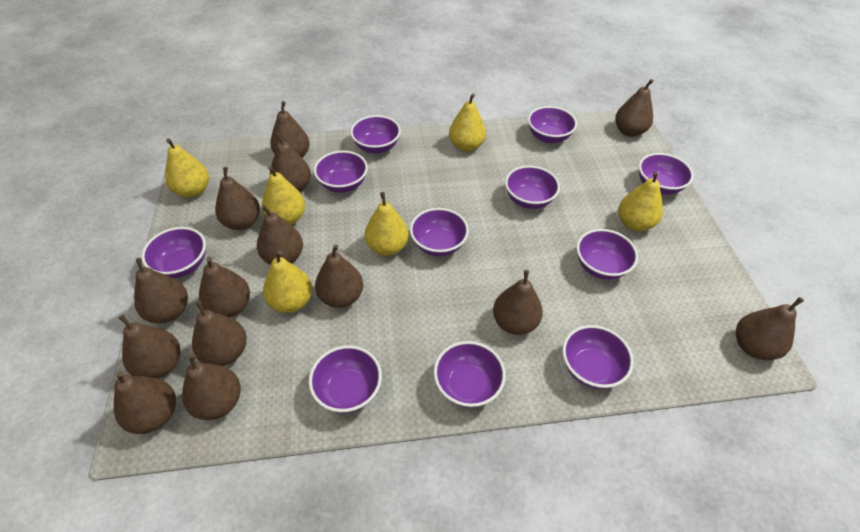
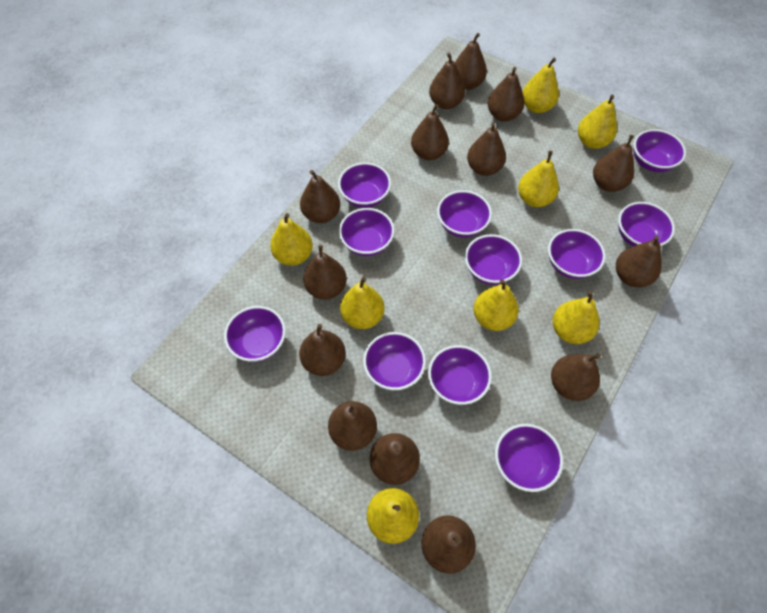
yellow pear: [165,138,209,198] [262,166,305,225] [263,250,313,313] [365,192,409,256] [449,93,486,152] [618,171,663,231] = 6 -> [270,213,313,266] [340,277,385,329] [367,488,419,544] [474,279,519,331] [518,151,559,207] [522,58,559,113] [553,291,599,344] [578,95,617,149] = 8

